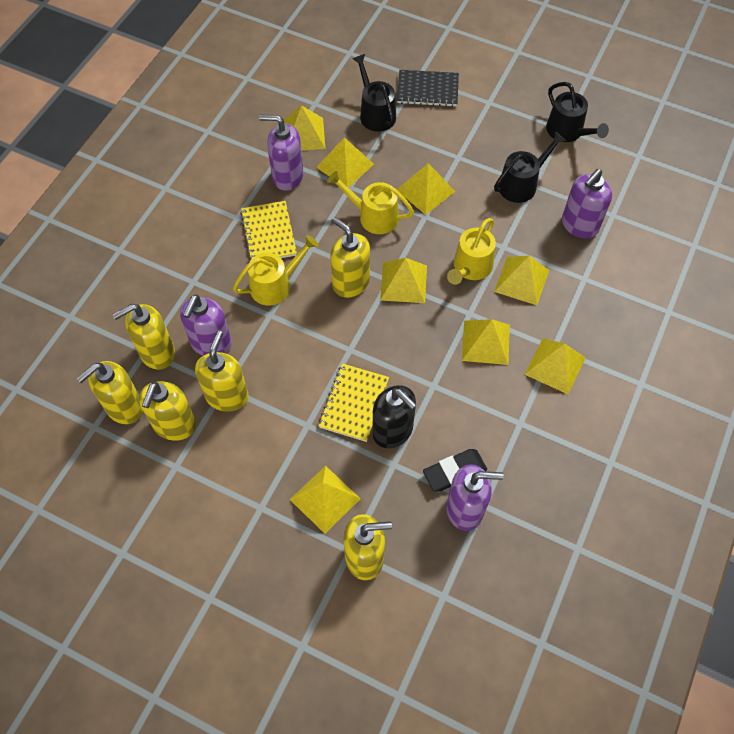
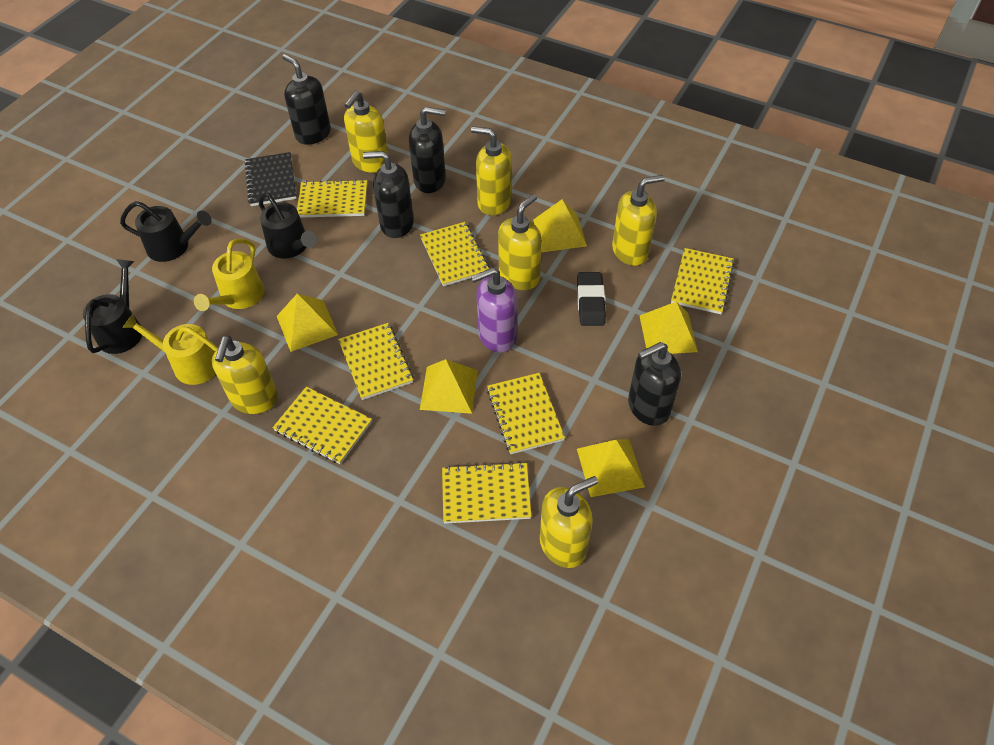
black soap dispenser: [372,385,417,448] = 1 -> [282,54,331,145] [363,151,414,238] [409,107,446,193] [628,342,681,426] = 4
purple soap dispenser: [180,295,232,356] [259,115,303,191] [446,464,503,531] [562,169,612,238] = 4 -> [471,267,518,353] = 1
yellow notebook: [240,201,297,260] [319,364,389,442] = 2 -> [272,387,372,464] [297,179,367,218] [338,323,413,400] [420,222,490,286] [442,462,532,523] [487,373,565,454] [671,248,734,314] = 7
yellow pyramid: [284,105,326,150] [290,466,361,534] [316,137,374,188] [380,258,427,303] [397,163,455,215] [462,319,510,365] [494,256,549,305] [524,338,586,394] = 8 -> [277,294,338,352] [420,359,478,414] [533,199,587,252] [577,439,645,497] [640,302,698,354] = 5
yellow watering can: [233,235,318,306] [327,171,414,234] [447,218,496,285] = 3 -> [122,314,218,385] [194,239,264,311] = 2

